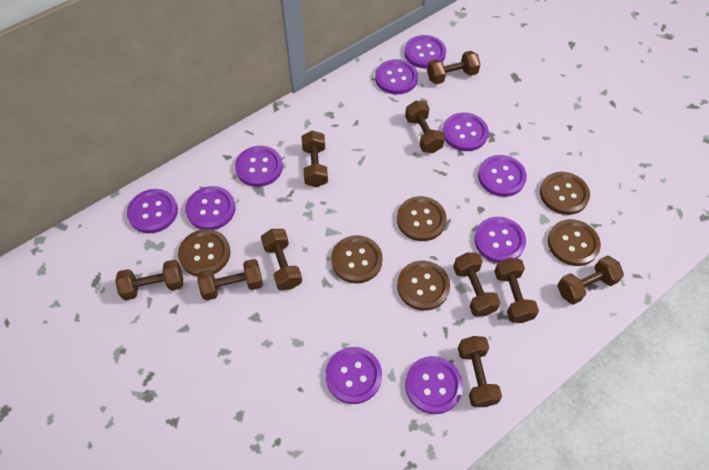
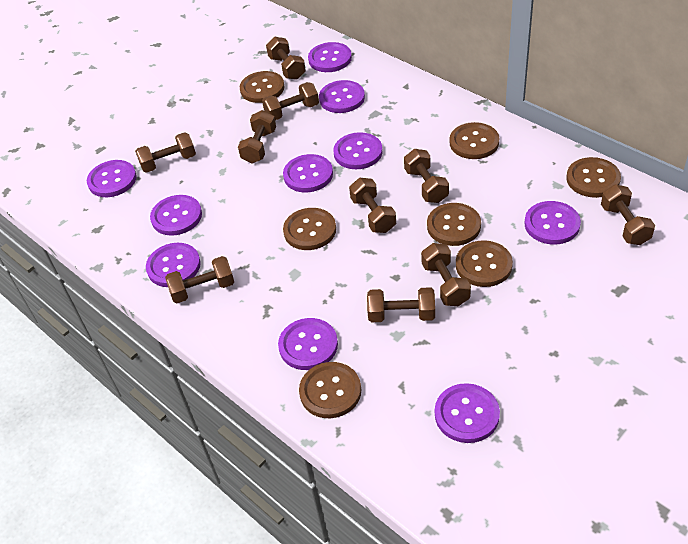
brown button: [178,229,230,276] [331,235,383,284] [397,196,447,241] [397,261,450,311] [540,172,590,215] [548,219,601,266] = 6 -> [240,71,285,103] [283,208,336,250] [299,362,361,418] [427,203,481,246] [450,122,499,159] [456,240,513,287] [566,157,621,198] = 7

